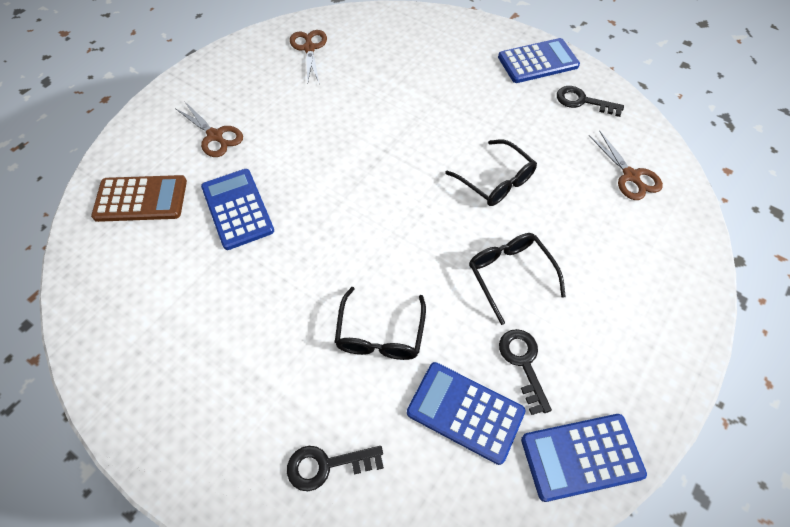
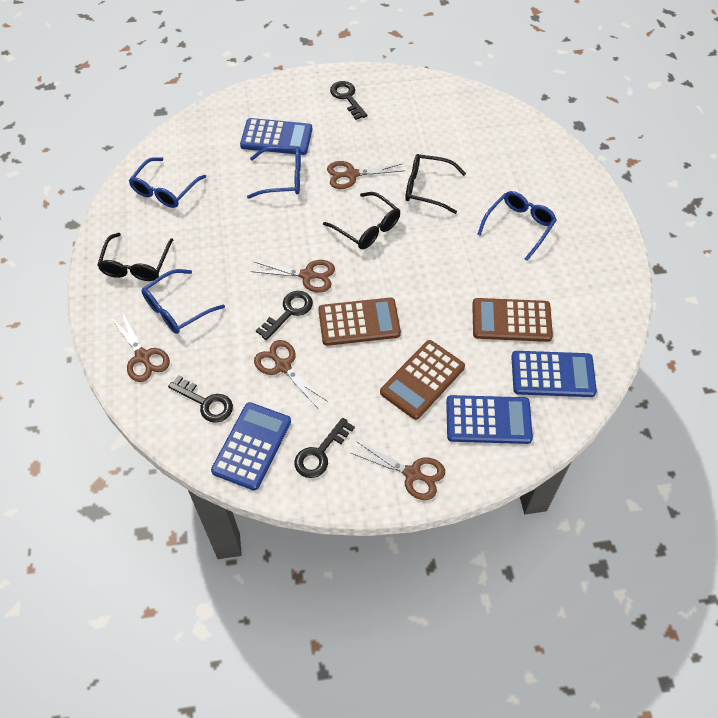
black key: [287,446,384,491] [499,329,552,415] [557,86,624,117] = 3 -> [168,375,233,423] [256,291,313,340] [294,418,355,478] [330,81,367,120] = 4
blue glasses: none = 0 -> [129,157,206,208] [141,269,225,334] [247,146,301,199] [477,191,557,261] = 4
brown calculator: [91,175,187,222] = 1 -> [318,297,401,346] [380,340,465,420] [472,298,553,342] = 3
brown scissors: [175,102,243,157] [290,30,327,82] [589,130,663,200] = 3 -> [111,313,170,382] [251,260,335,293] [254,340,328,408] [327,161,403,189] [351,441,445,500] = 5

